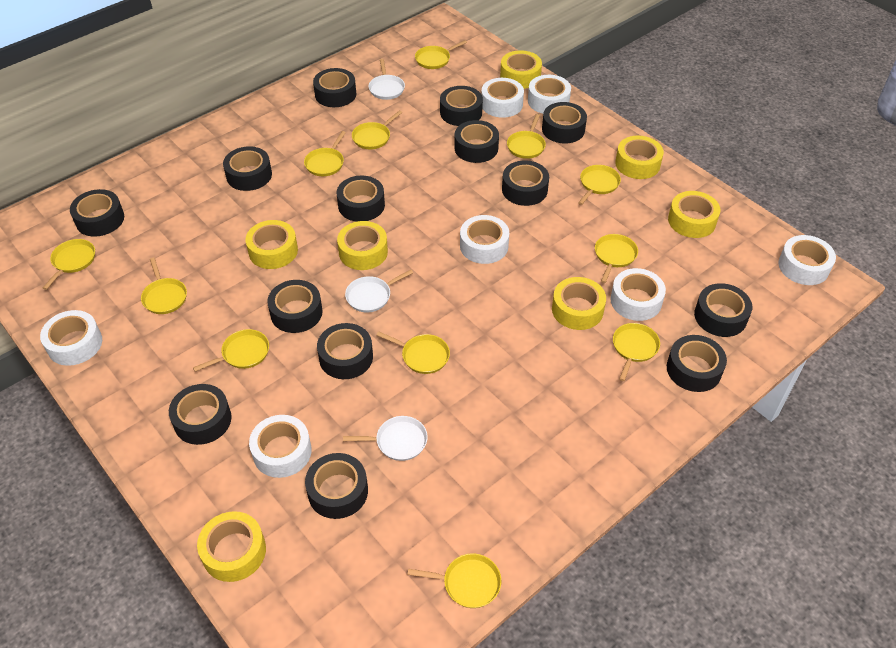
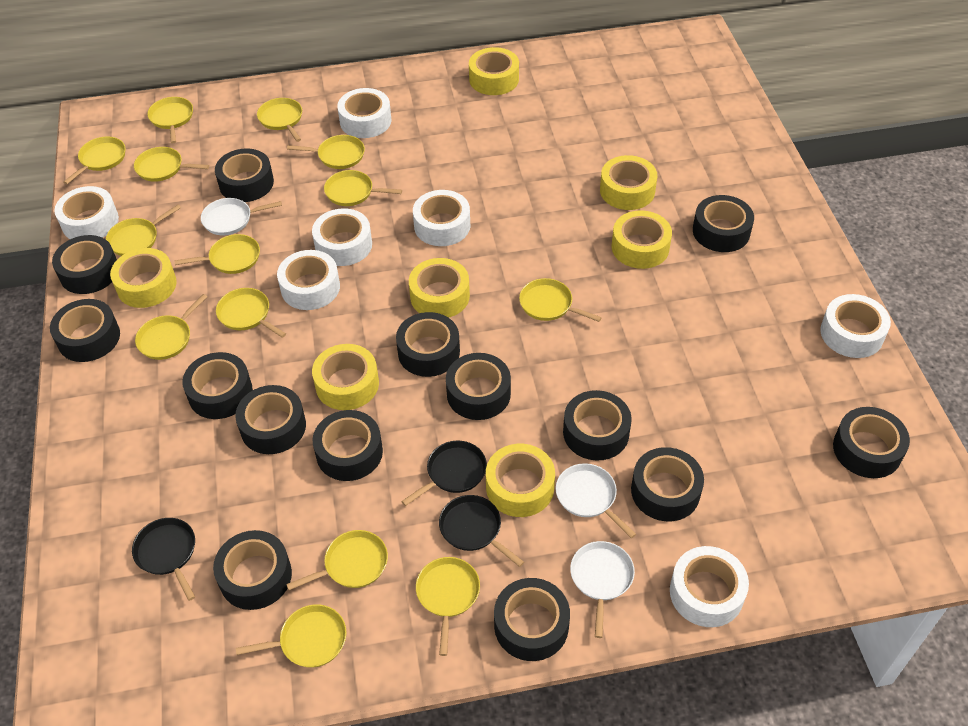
black pan: none = 0 -> [132,518,195,601] [401,441,487,506] [439,495,524,567] = 3
yellow pan: [43,239,95,290] [141,258,187,314] [193,329,269,372] [304,131,346,176] [352,110,402,149] [376,331,450,374] [408,553,501,608] [415,40,467,69] [507,114,546,159] [578,165,621,205] [595,234,638,283] [613,323,660,381] = 12 -> [63,137,126,184] [106,205,181,256] [134,147,209,182] [135,294,207,360] [147,97,193,143] [174,234,260,274] [216,288,286,338] [236,604,347,668] [257,98,302,142] [286,530,388,590] [287,135,365,169] [324,170,402,206] [416,557,480,656] [519,278,602,322] = 14

